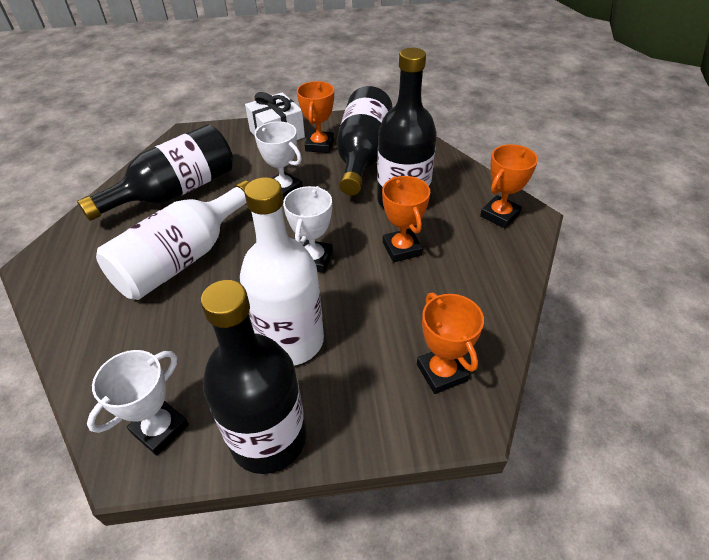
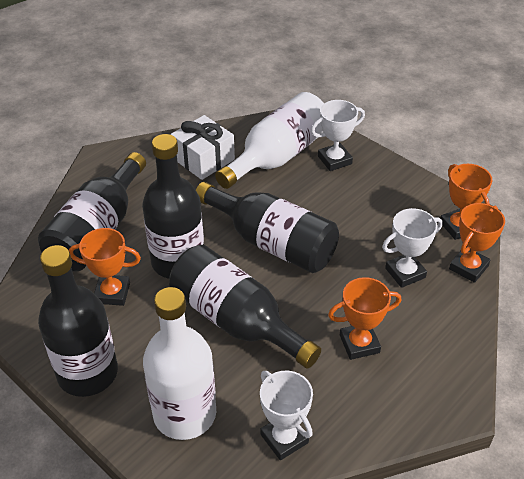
black bottle: [77,124,233,221] [201,280,306,474] [336,86,393,196] [377,48,437,208] = 4 -> [38,152,146,271] [38,245,118,397] [142,134,204,279] [169,245,321,369] [196,182,339,273] = 5

